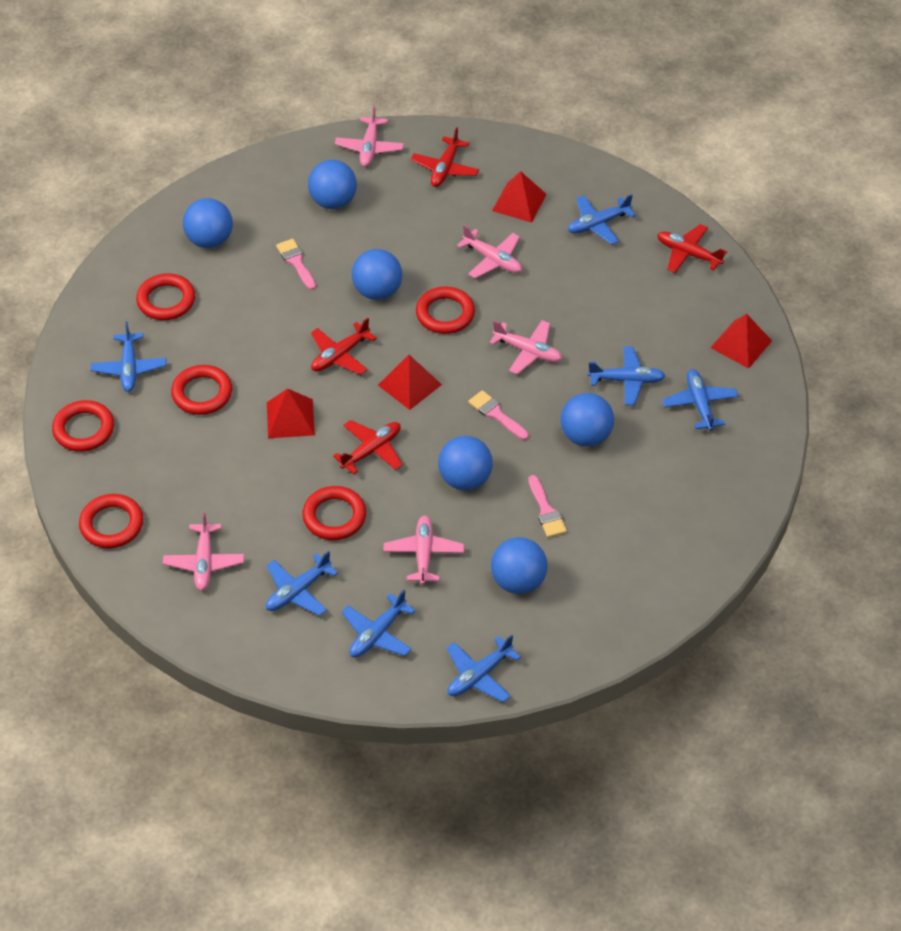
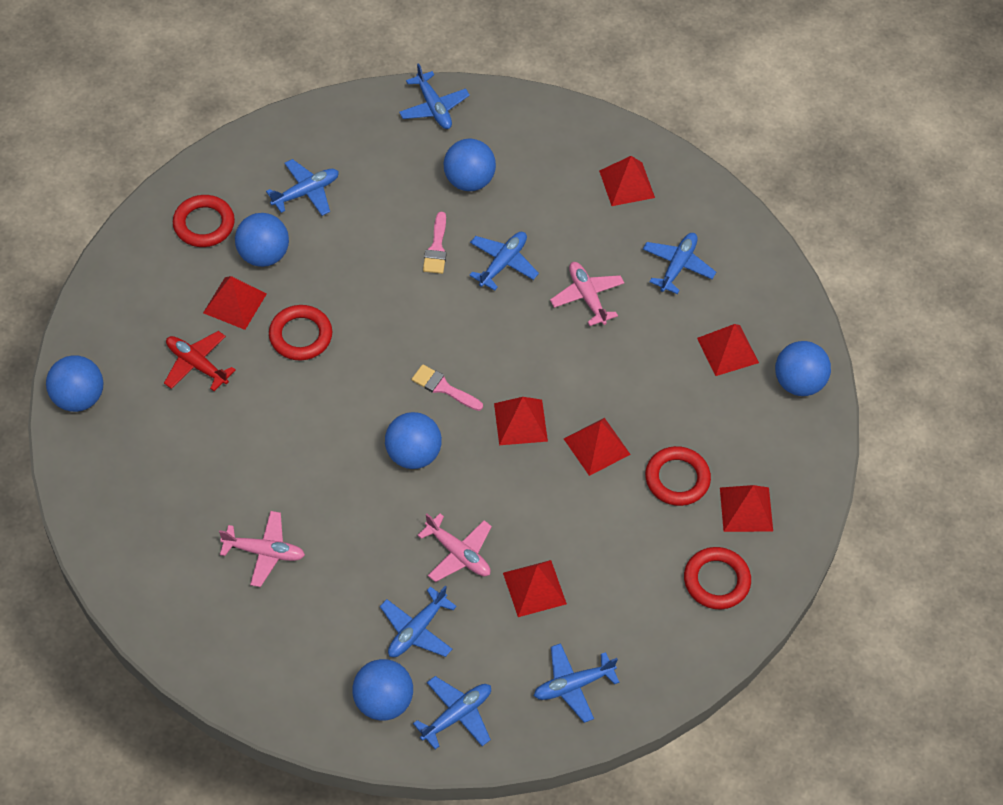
pink brush: [276,239,316,290] [468,390,529,440] [528,475,567,537] = 3 -> [412,364,483,411] [423,212,447,274] = 2
pink plane: [163,512,244,591] [335,106,404,167] [383,516,464,585] [457,225,522,279] [489,320,562,374] = 5 -> [219,511,305,587] [417,513,492,582] [550,262,624,326] = 3
red plane: [311,318,377,375] [333,420,403,474] [411,127,479,187] [657,224,727,273] = 4 -> [164,331,236,391] = 1
red pyramid: [267,388,315,438] [378,355,442,410] [492,171,547,223] [710,314,772,369] = 4 -> [203,276,267,330] [494,397,548,445] [503,560,567,617] [564,418,631,476] [599,156,655,206] [697,324,759,376] [720,485,773,532] = 7
red ring: [52,400,114,452] [79,494,144,548] [136,273,195,320] [171,365,232,415] [302,486,366,540] [416,287,475,334] = 6 -> [173,195,235,247] [269,305,333,360] [645,446,711,506] [684,547,751,609] = 4

